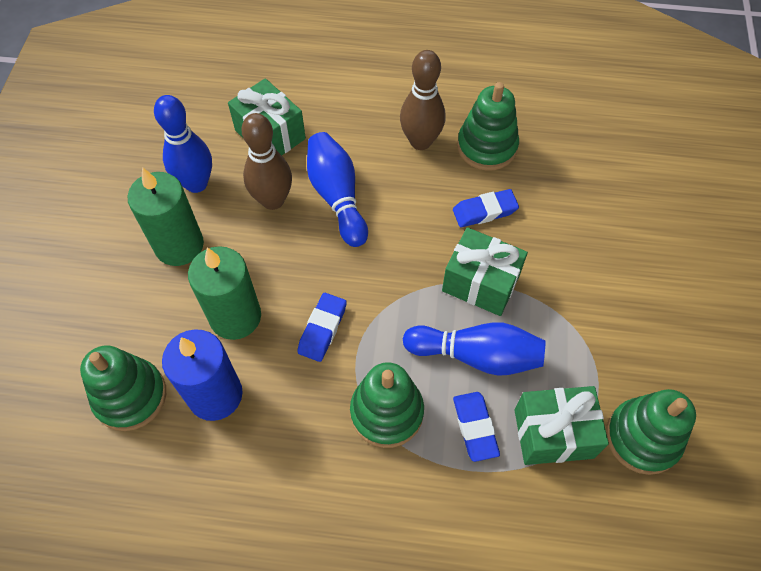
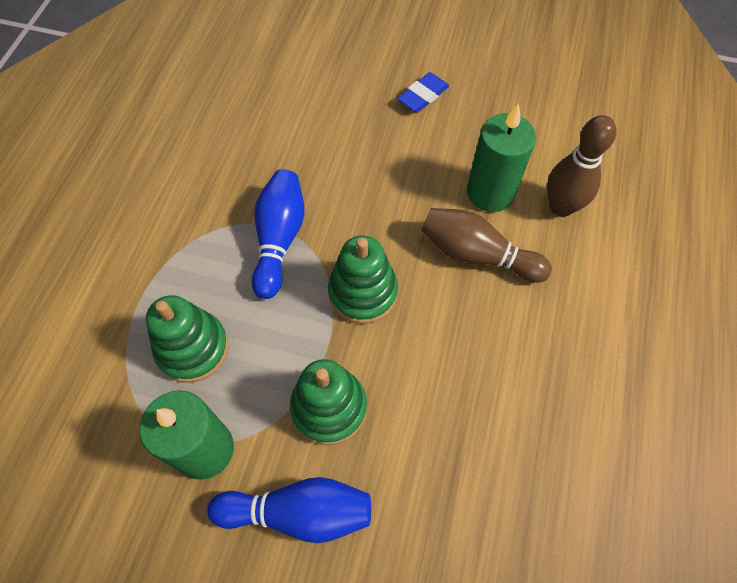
blue bowling pin: [154,95,212,193] [307,132,368,247] [403,322,546,376] = 3 -> [207,477,371,543] [252,169,305,299] = 2
blue candle: [162,329,243,421] = 1 -> none = 0
blue eraser: [297,293,347,362] [453,189,519,227] [453,392,500,462] = 3 -> [397,72,449,113] = 1
green gift: [228,78,306,155] [442,227,528,316] [514,386,609,465] = 3 -> none = 0
green stacking toy: [80,345,166,431] [350,362,424,448] [457,82,519,171] [606,389,696,475] = 4 -> [146,295,229,383] [290,359,367,445] [328,236,398,324] = 3

